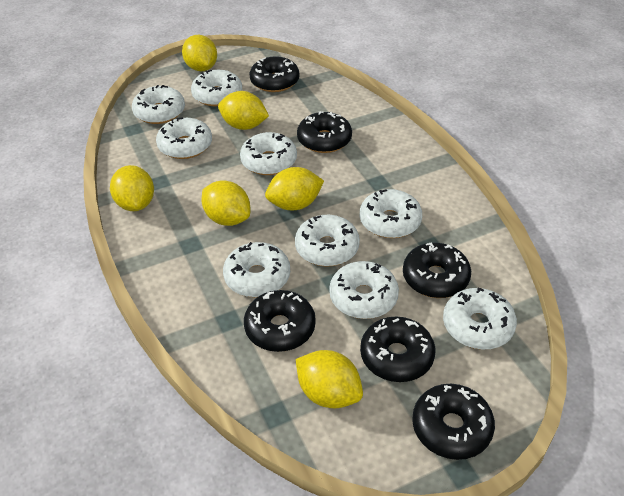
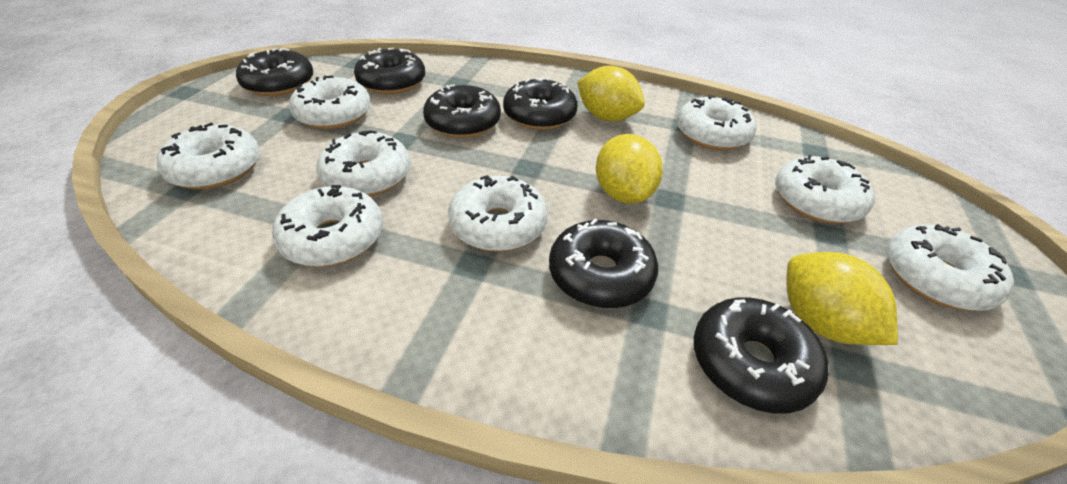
white donut: [132,85,185,124] [156,117,212,159] [191,70,242,106] [223,242,290,297] [240,132,297,175] [295,215,360,266] [329,261,399,319] [360,189,422,238] [443,288,517,350] = 9 -> [157,123,260,189] [272,185,383,267] [289,76,371,129] [317,130,411,196] [448,175,547,252] [677,95,757,150] [775,155,875,224] [887,224,1014,311] = 8
yellow lemon: [110,165,154,211] [182,35,217,71] [202,180,250,226] [218,91,269,130] [265,167,324,210] [296,350,363,408] = 6 -> [577,66,645,121] [596,134,663,204] [786,252,898,345] = 3

